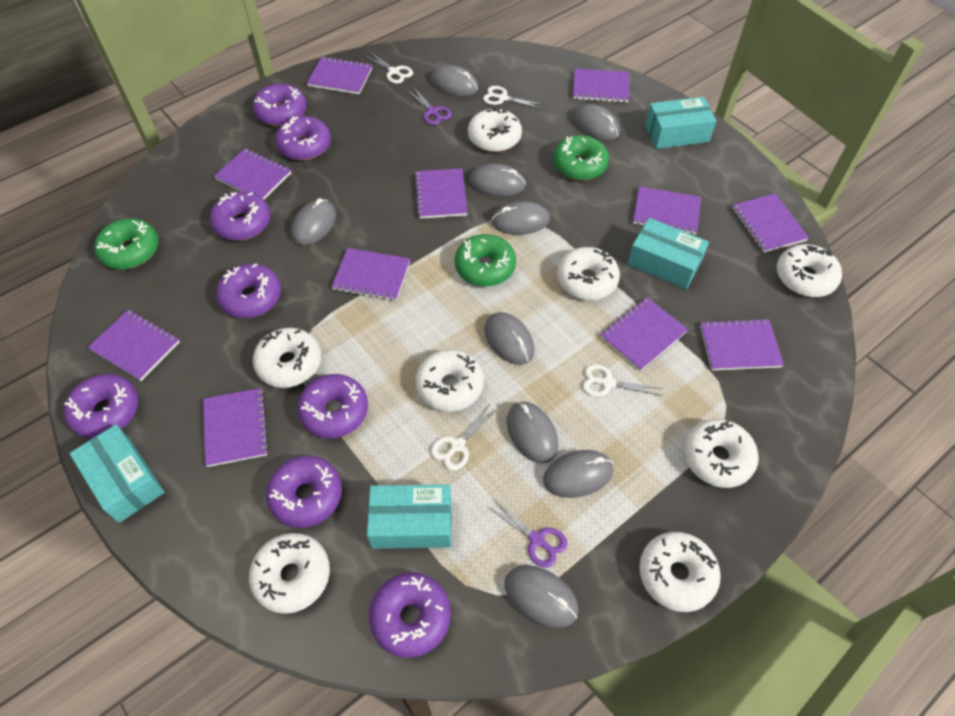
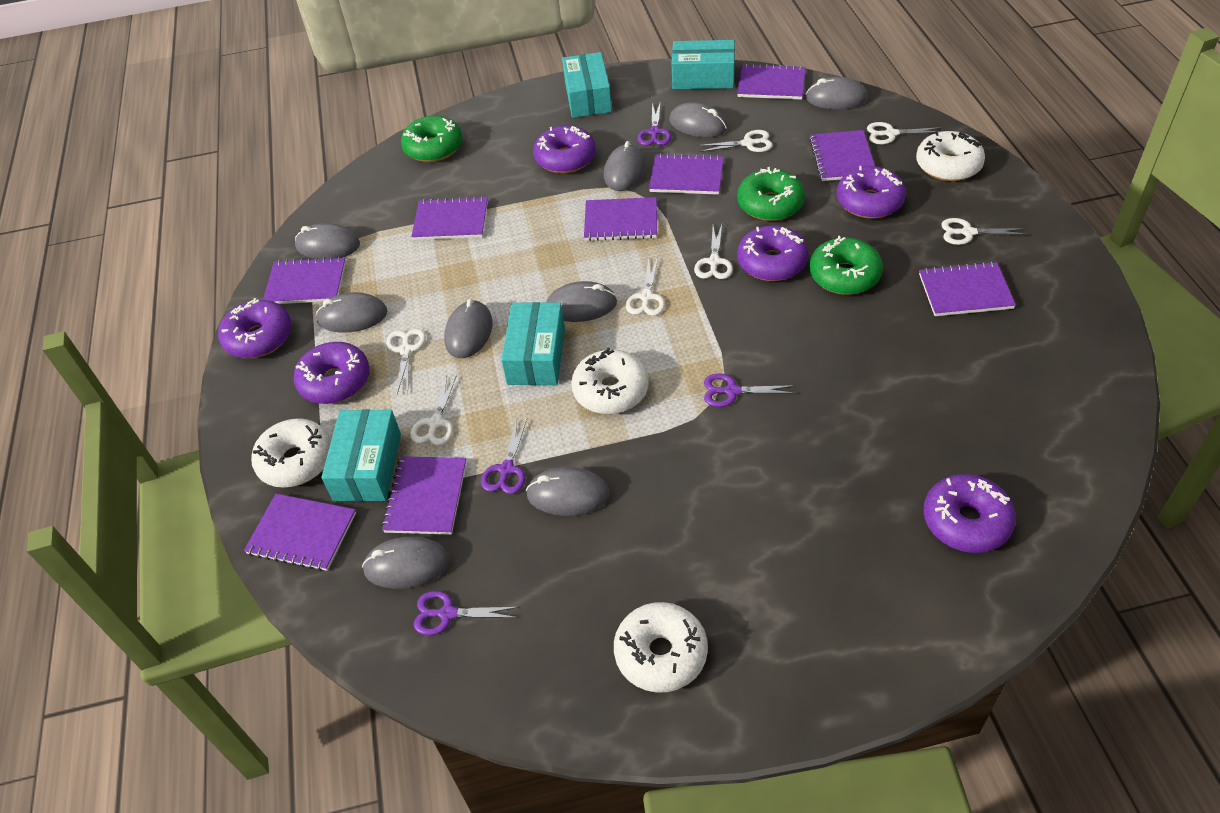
purple donut: [64,374,138,438] [210,192,271,241] [216,263,281,318] [253,84,306,126] [266,456,342,528] [275,116,331,160] [297,374,368,439] [369,572,451,658] = 8 -> [218,298,292,358] [294,342,370,404] [533,125,596,173] [737,225,809,281] [836,166,906,219] [923,474,1016,553] = 6
purple notebook: [88,310,180,381] [203,388,269,467] [214,148,291,199] [307,57,372,94] [331,248,410,301] [414,168,468,219] [573,68,629,103] [600,297,688,371] [633,186,701,235] [700,318,784,370] [732,194,809,253] = 11 -> [244,494,356,571] [263,257,346,304] [382,456,467,535] [411,197,488,240] [584,197,657,241] [649,153,724,195] [737,64,806,100] [809,130,875,181] [919,261,1016,316] = 9
purple scissors: [407,87,452,125] [487,498,568,568] = 2 -> [414,591,519,635] [481,419,527,494] [638,101,671,146] [704,373,796,407] = 4
white donut: [249,533,330,614] [253,328,321,388] [415,349,484,412] [468,107,522,152] [557,247,620,300] [639,532,721,612] [684,419,759,488] [777,244,842,297] = 8 -> [251,418,331,488] [571,348,649,414] [614,602,708,693] [916,131,985,181] = 4
white scissors: [365,52,413,84] [431,404,497,471] [483,86,544,109] [583,364,663,396] = 4 -> [386,328,426,394] [410,375,457,445] [626,257,665,316] [694,225,733,279] [698,130,773,152] [867,122,942,144] [941,218,1028,245] = 7

